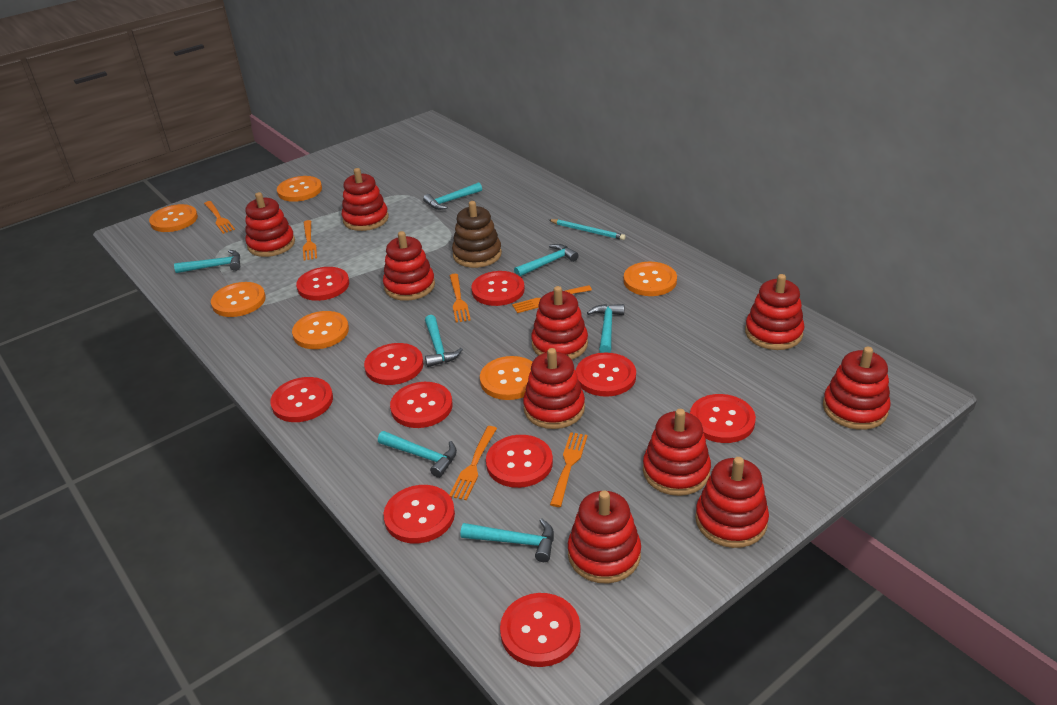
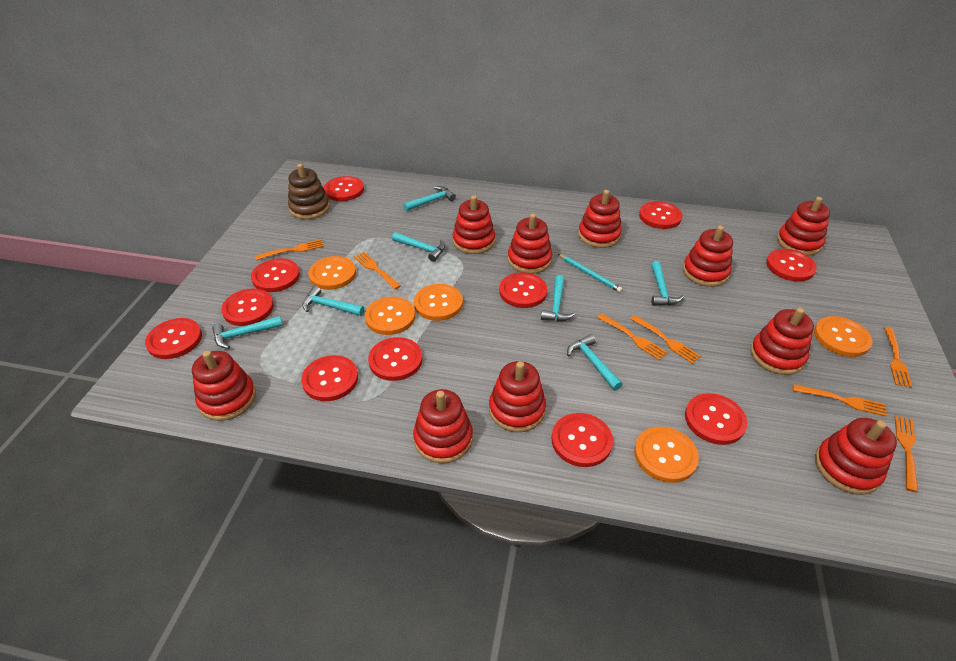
orange button: [149,204,198,232] [211,282,266,317] [277,176,322,202] [292,311,349,349] [480,356,532,400] [624,262,677,296] = 6 -> [308,256,356,290] [365,297,415,335] [414,284,463,321] [634,426,699,483] [814,316,873,357] = 5
orange fork: [204,201,235,234] [303,220,317,260] [450,274,471,323] [450,426,497,500] [512,285,592,313] [550,432,588,507] = 6 -> [255,239,324,260] [354,252,401,289] [597,313,668,360] [630,315,701,364] [793,384,887,417] [884,327,912,388] [895,415,918,492] = 7
red button: [270,377,333,422] [296,267,349,301] [364,343,424,385] [383,485,455,544] [390,382,453,428] [471,271,525,306] [486,435,553,488] [500,593,580,667] [576,353,636,397] [690,394,756,443] = 10 -> [145,318,202,359] [221,289,274,326] [251,258,300,292] [301,355,358,401] [324,176,364,201] [368,337,423,381] [499,273,547,308] [552,413,613,467] [639,201,683,229] [685,393,747,445] [766,249,817,282] = 11

